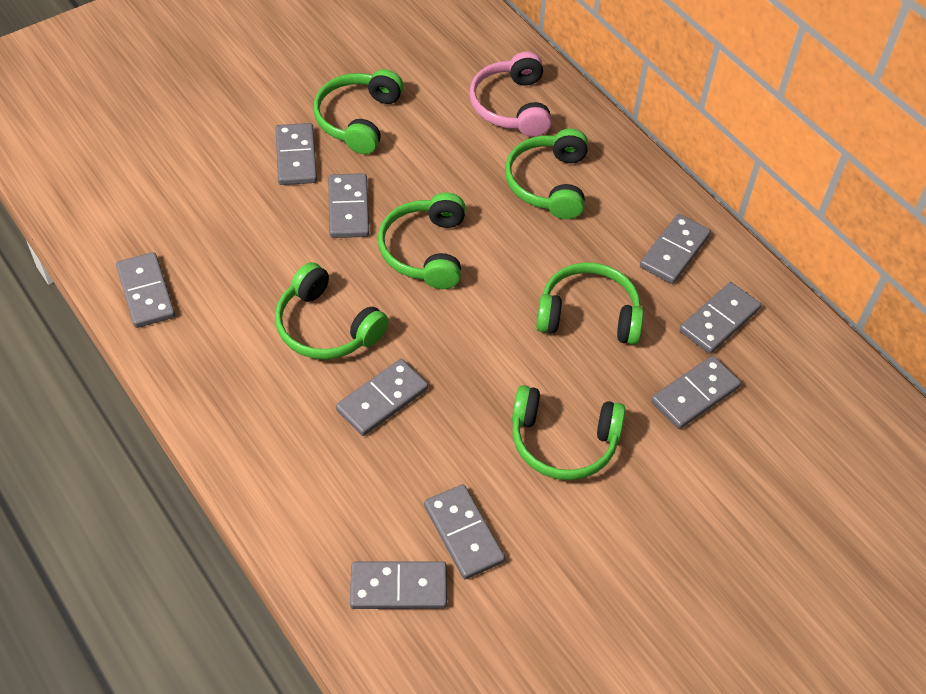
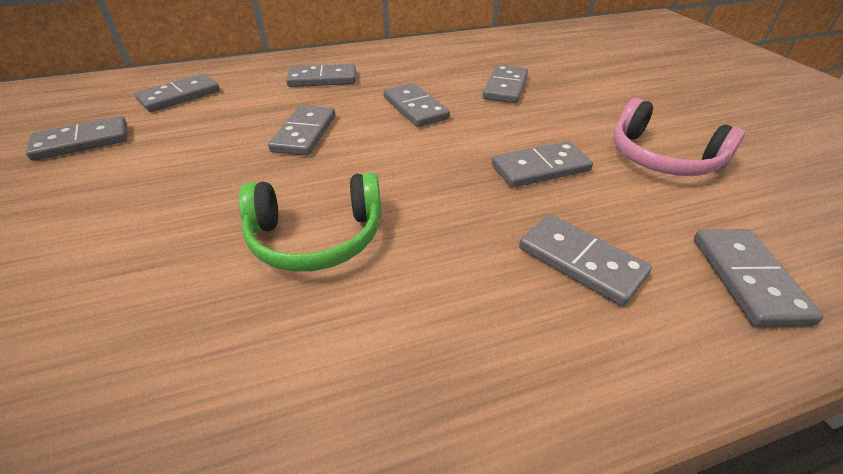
green headphones: [275,262,389,360] [313,69,403,154] [378,192,465,289] [505,129,588,219] [512,385,625,480] [536,262,644,345] = 6 -> [239,172,382,272] = 1

